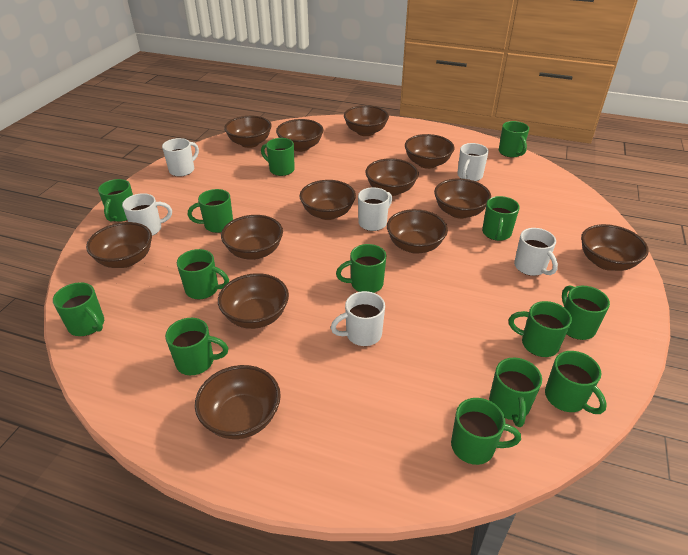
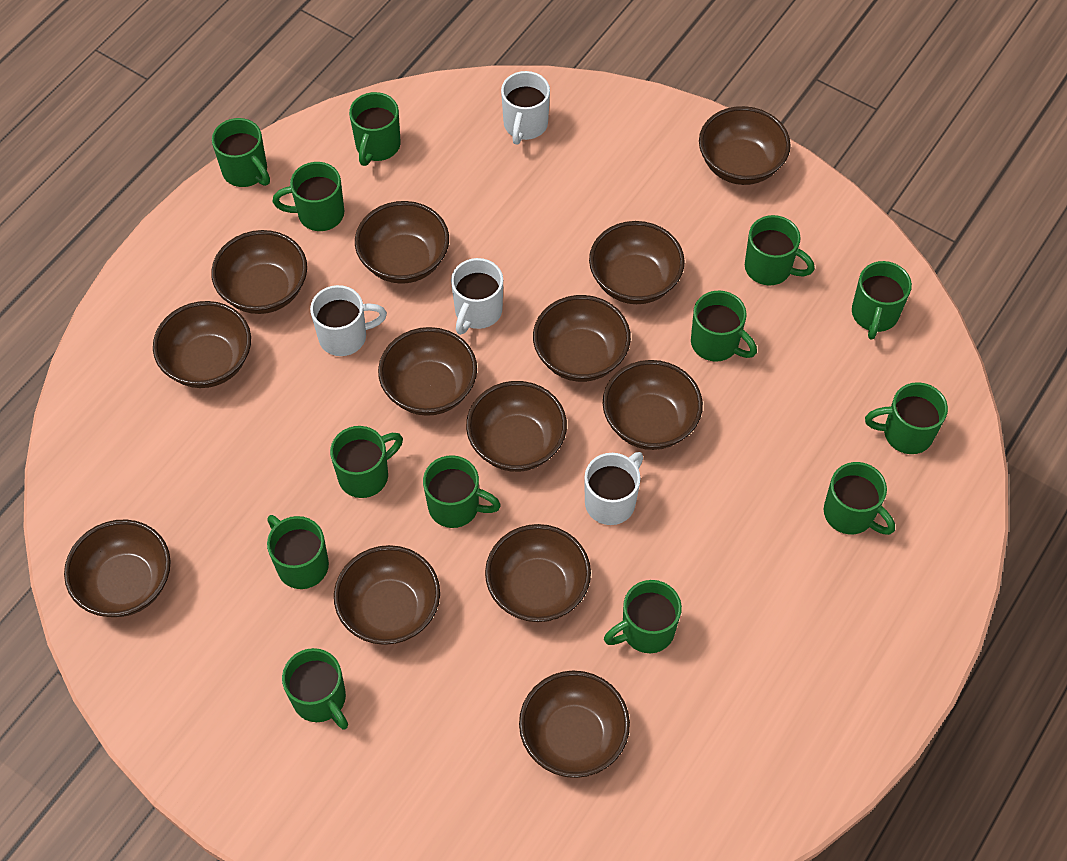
green mug: [53,282,104,336] [98,179,133,222] [165,318,228,375] [177,249,229,299] [188,189,233,233] [261,138,295,176] [336,244,387,293] [451,398,521,465] [482,196,520,241] [489,358,542,427] [499,121,529,158] [509,301,572,357] [545,351,607,414] [562,285,610,340] = 14 -> [212,118,270,187] [267,515,329,589] [273,162,344,231] [282,648,348,729] [330,426,403,498] [349,92,401,166] [423,455,501,528] [604,580,682,653] [691,291,757,362] [745,215,815,285] [824,462,895,535] [852,261,912,340] [865,382,948,454] = 13
white mug: [122,193,172,236] [162,138,199,177] [331,291,385,346] [358,187,392,231] [457,143,489,181] [514,228,558,276] = 6 -> [310,285,387,356] [451,258,503,335] [501,71,550,144] [584,452,643,525] = 4

